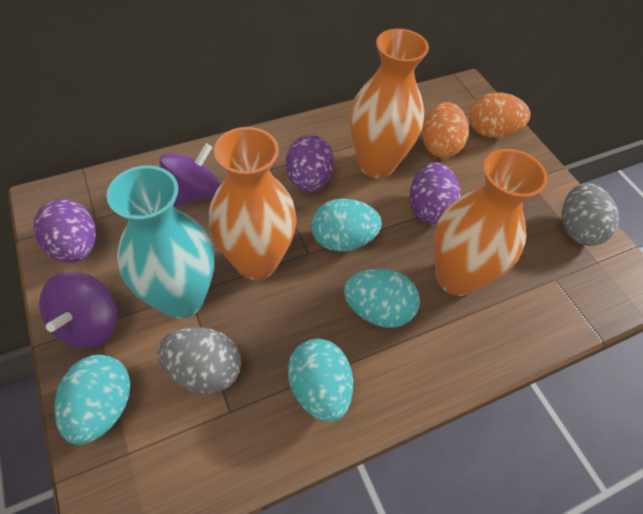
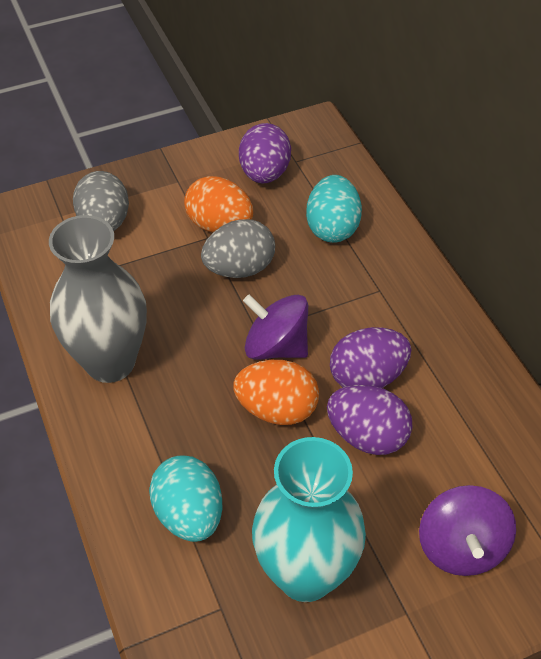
grey vase: none = 0 -> [49,215,147,383] = 1
orange vase: [208,127,297,280] [350,29,429,178] [434,149,548,296] = 3 -> none = 0
turquoise egg: [54,355,130,445] [288,339,353,422] [311,199,382,251] [344,269,420,328] = 4 -> [149,455,222,542] [306,175,362,243] = 2

